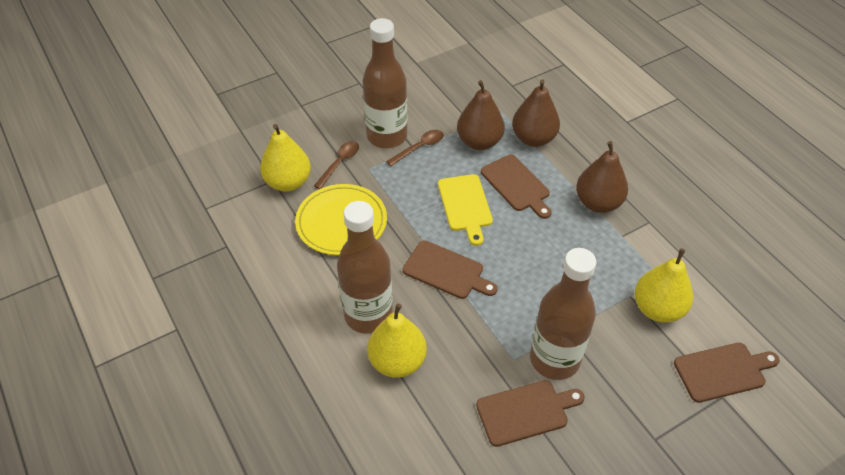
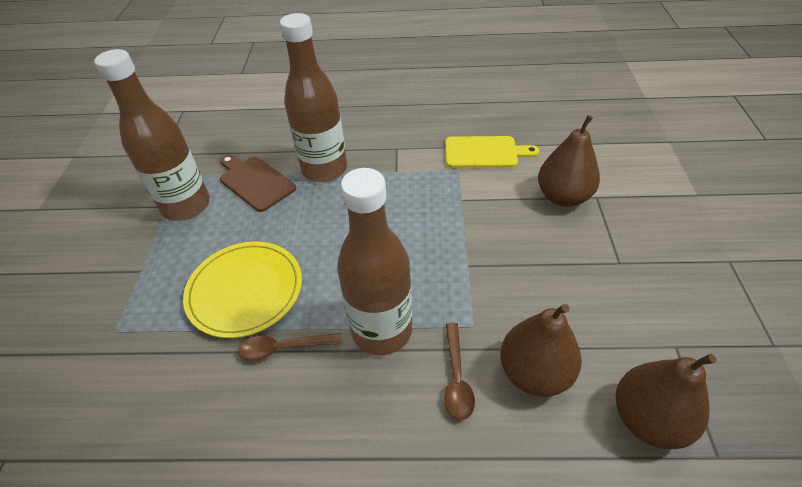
brown cutting board: [403,240,498,299] [476,380,585,447] [481,154,552,219] [674,343,779,403] = 4 -> [220,155,296,212] = 1
yellow pear: [260,124,311,192] [367,303,427,378] [635,248,693,322] = 3 -> none = 0

